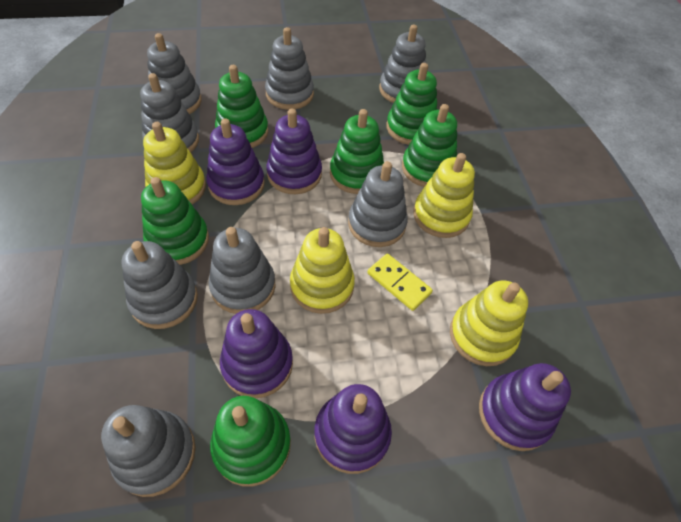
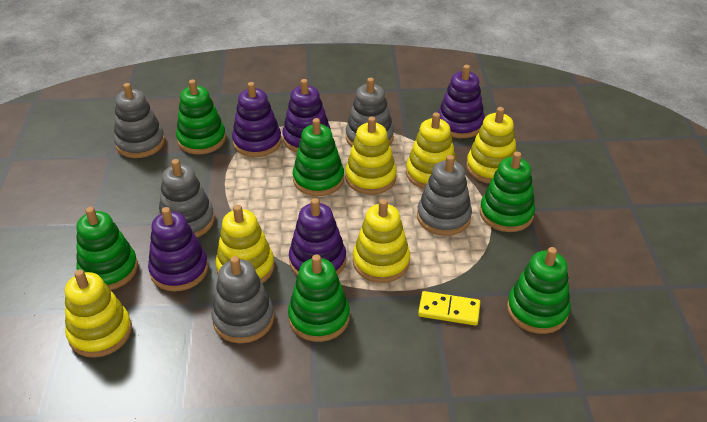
grey stacking toy: [101,405,196,497] [122,241,198,329] [140,73,199,152] [147,33,202,114] [209,227,275,314] [265,27,314,110] [348,161,408,247] [379,25,426,103] = 8 -> [114,83,165,158] [158,159,215,237] [211,256,274,343] [346,77,394,147] [417,155,472,236] = 5
yellow stacking toy: [143,122,206,205] [290,227,355,314] [413,153,475,238] [450,280,528,366] = 4 -> [65,269,132,358] [215,205,274,283] [345,117,397,195] [353,199,410,283] [406,112,456,189] [466,107,517,184] = 6

